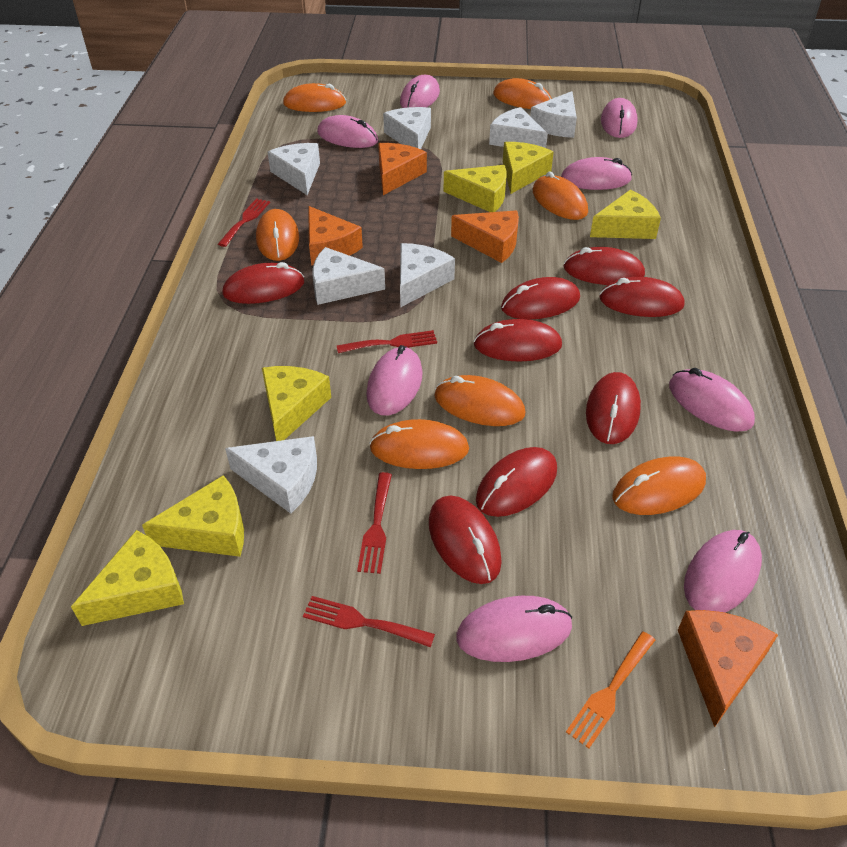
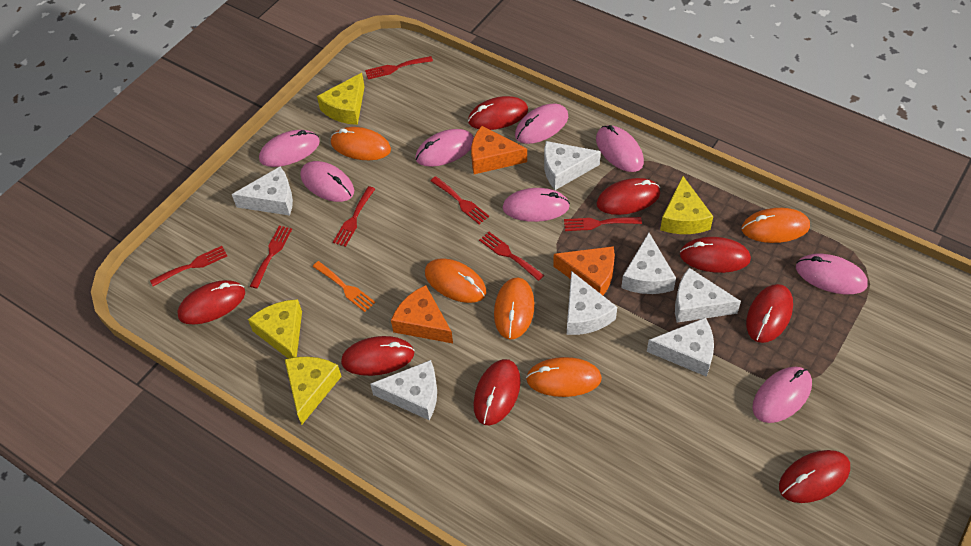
orange cheese: [308,206,363,265] [378,143,427,195] [451,210,519,263] [678,610,778,727] = 4 -> [391,285,453,343] [471,126,527,174] [553,246,615,295] = 3
orange mouse: [256,209,299,261] [283,83,346,112] [369,419,469,469] [434,375,525,426] [493,78,552,109] [533,172,588,220] [612,457,706,515] = 7 -> [331,127,391,160] [425,258,486,303] [494,277,535,339] [526,357,602,397] [742,208,810,243] = 5
red fork: [218,198,270,247] [303,596,435,647] [337,330,437,353] [357,472,392,574] = 4 -> [150,246,227,286] [250,226,292,289] [333,186,375,247] [365,56,433,79] [430,176,489,224] [479,232,544,281] [564,217,642,231] = 7
yellow cheese: [71,530,184,626] [142,475,244,557] [262,366,331,441] [443,165,506,212] [503,142,554,194] [590,190,661,239] = 6 -> [248,299,302,359] [285,357,342,425] [317,73,365,125] [660,176,713,234] = 4

